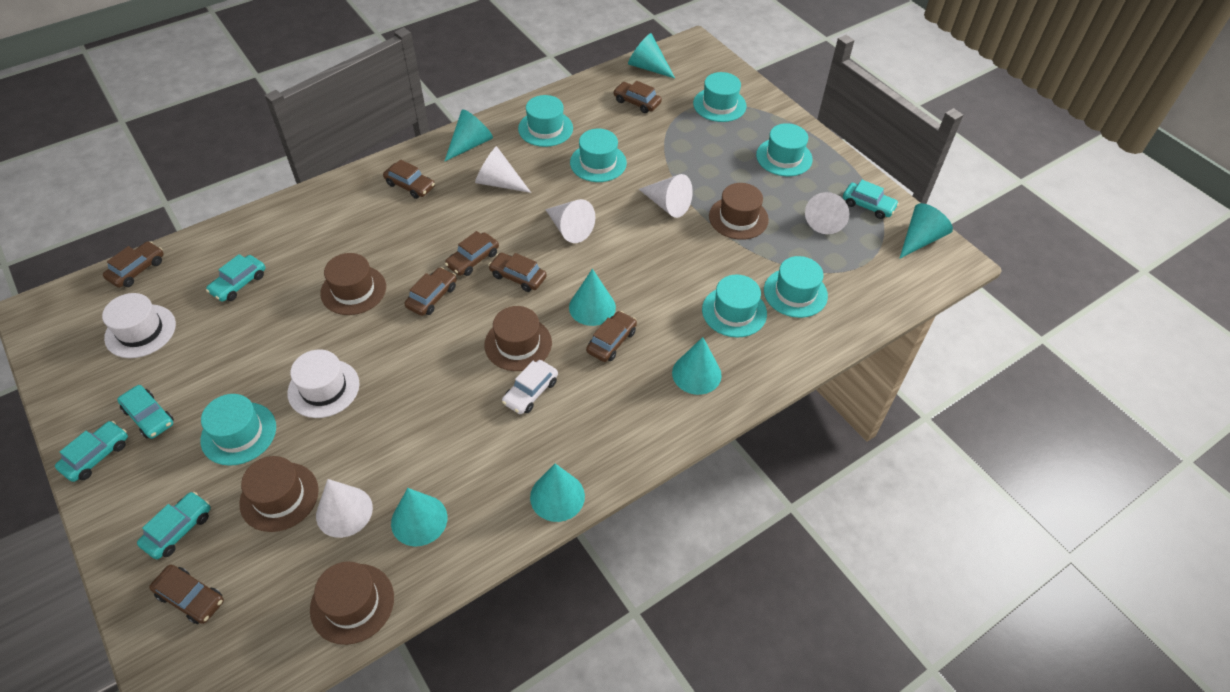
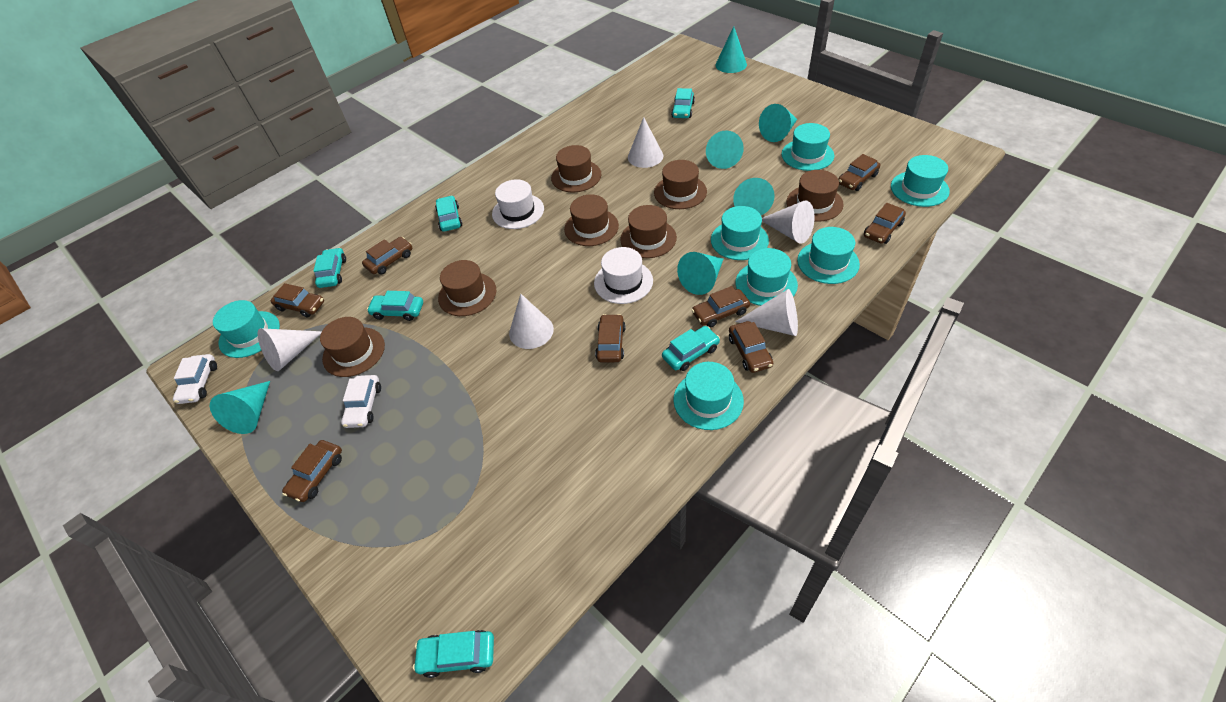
brown hat: [239,456,319,532] [310,561,394,645] [320,253,386,315] [484,306,552,371] [709,183,769,240] = 5 -> [320,317,385,377] [438,260,496,316] [551,145,601,192] [564,194,619,246] [620,205,677,258] [654,160,707,209] [787,170,844,222] = 7
turquoise car: [55,421,128,482] [117,385,174,439] [137,492,211,559] [206,254,265,302] [843,180,899,219] = 5 -> [313,248,346,288] [367,291,423,321] [413,630,494,678] [435,196,462,232] [662,326,720,371] [671,88,695,118] = 6
turquoise cone: [391,488,447,547] [445,109,493,161] [530,464,585,522] [569,269,616,326] [628,33,675,78] [672,337,722,395] [899,203,953,259] = 7 -> [210,381,270,434] [677,252,723,295] [706,131,744,169] [715,26,747,73] [733,178,775,215] [759,104,797,142] = 6
white car: [502,360,558,414] = 1 -> [173,354,217,404] [341,375,381,428] = 2

